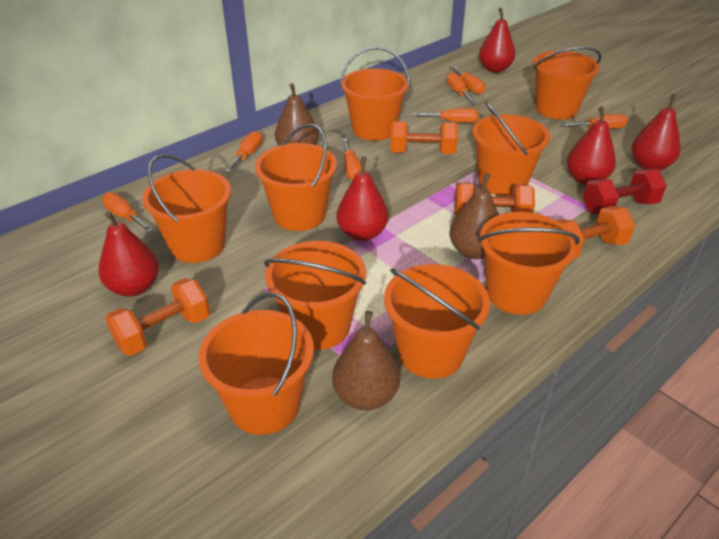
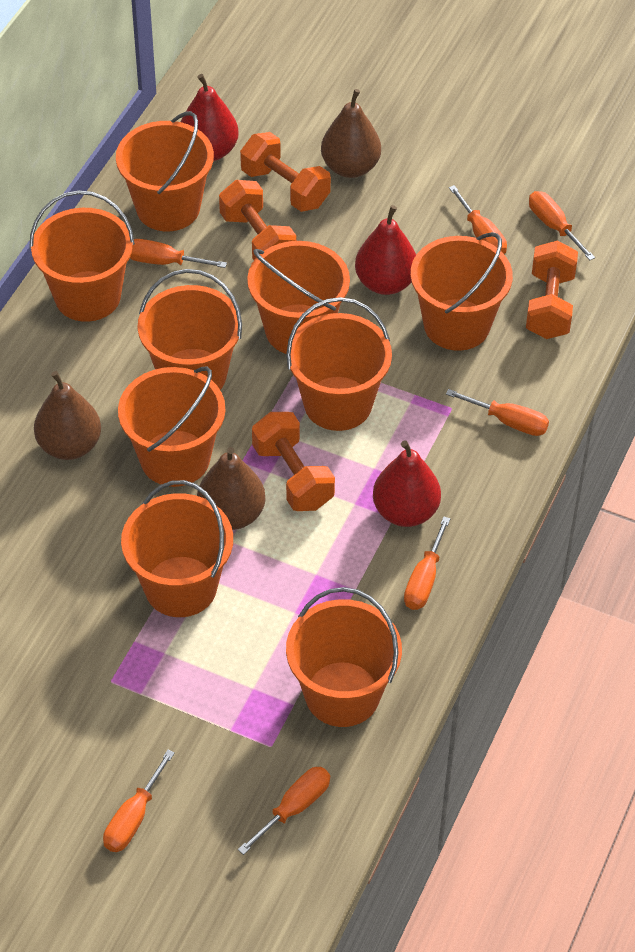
red dumbbell: [583,169,667,215] = 1 -> none = 0
red pear: [98,211,159,297] [337,157,388,241] [479,8,515,73] [567,107,616,185] [631,94,681,170] = 5 -> [181,74,239,161] [355,205,416,295] [373,440,441,527] = 3

